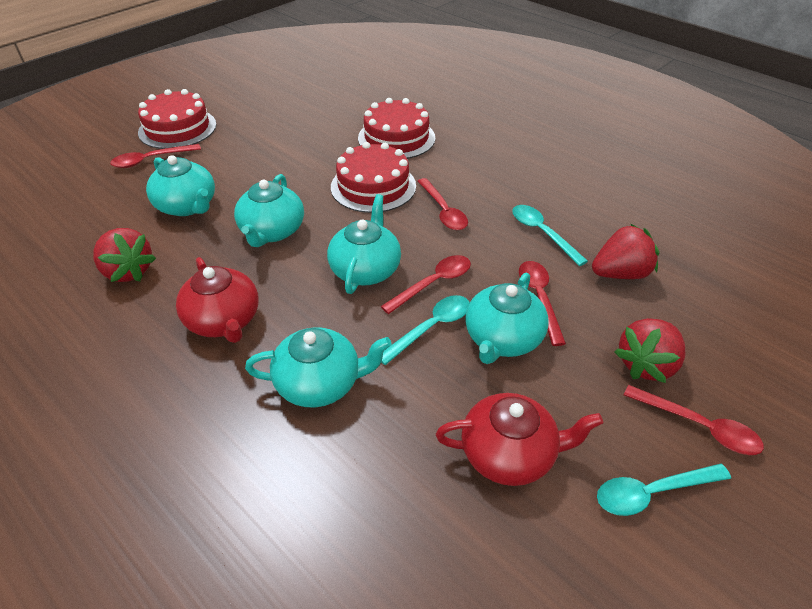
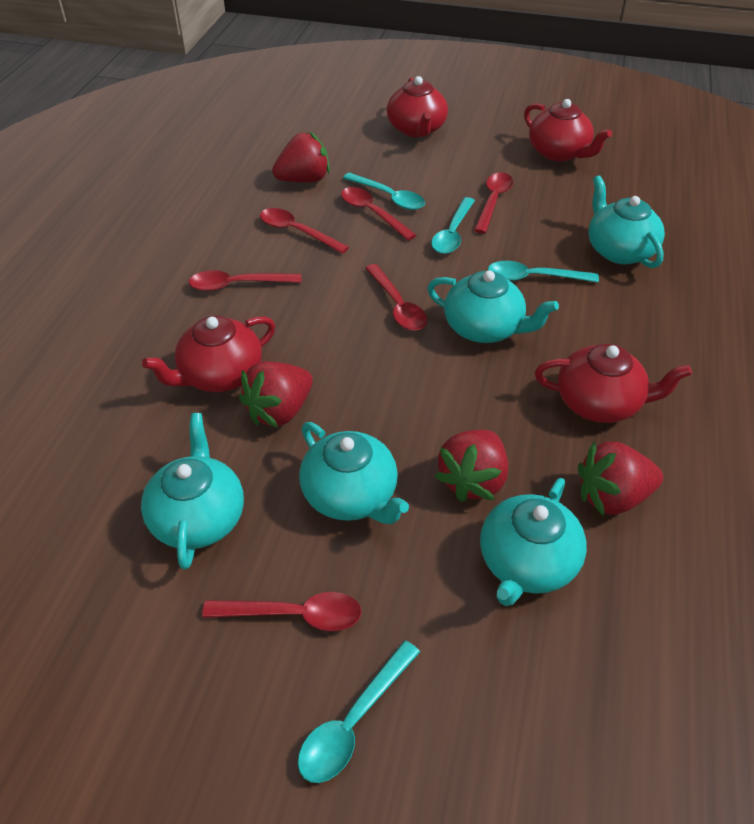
red cake: [138,89,216,149] [331,142,416,213] [358,98,435,159] = 3 -> none = 0
red spoon: [110,144,201,168] [381,255,471,314] [417,178,468,230] [519,261,566,346] [624,385,764,455] = 5 -> [189,270,301,291] [202,592,362,631] [260,208,349,254] [341,187,416,241] [365,264,427,331] [474,172,513,234] = 6
red strawberry: [93,228,156,282] [592,224,659,279] [614,318,686,383] = 3 -> [239,361,313,428] [272,132,330,183] [435,429,508,502] [578,441,663,516] = 4
red teapot: [176,257,259,343] [436,393,603,486] = 2 -> [142,316,275,392] [387,76,448,137] [524,99,612,162] [535,344,692,423] = 4
turquoise spoon: [381,295,469,365] [512,205,588,266] [597,463,731,516] = 3 -> [298,640,420,783] [343,172,425,210] [431,197,475,254] [488,261,599,282] = 4

